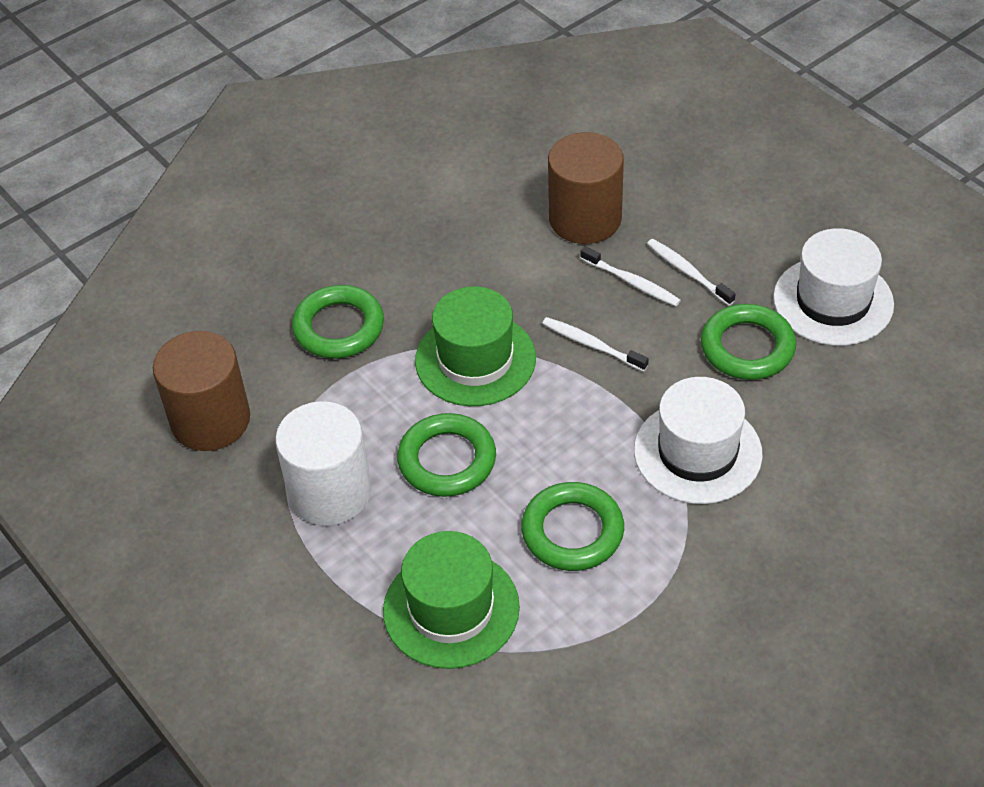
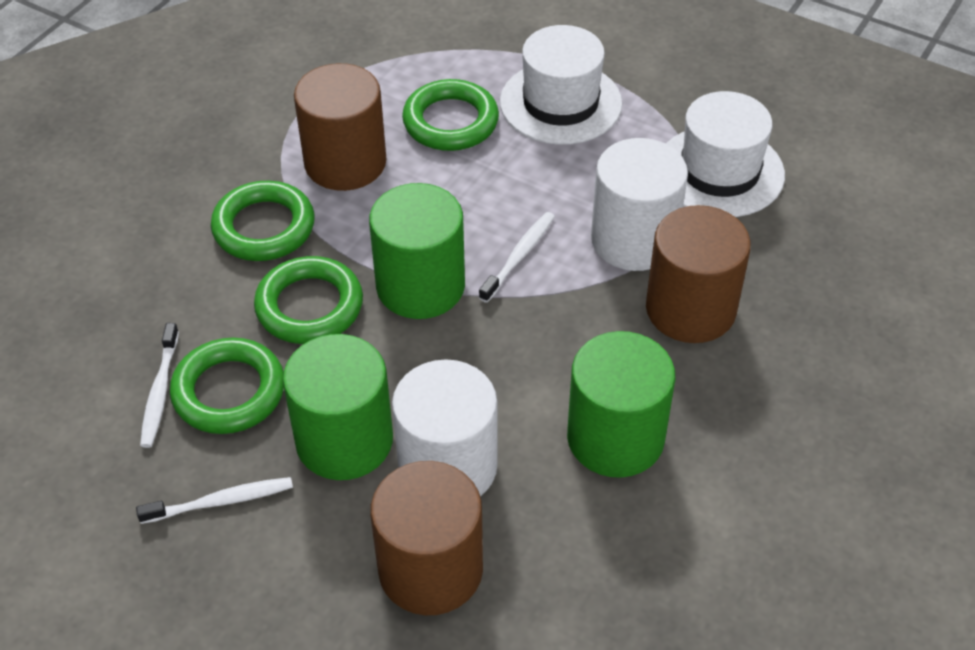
brown cylinder: [153,331,250,451] [548,132,624,244] = 2 -> [294,63,386,191] [370,461,483,615] [646,205,751,343] = 3
green cylinder: none = 0 -> [283,334,393,480] [369,183,465,319] [567,331,675,478] = 3
green hat: [383,531,520,669] [415,286,536,406] = 2 -> none = 0
white cylinder: [275,401,371,526] = 1 -> [392,359,498,496] [591,138,688,271] = 2

